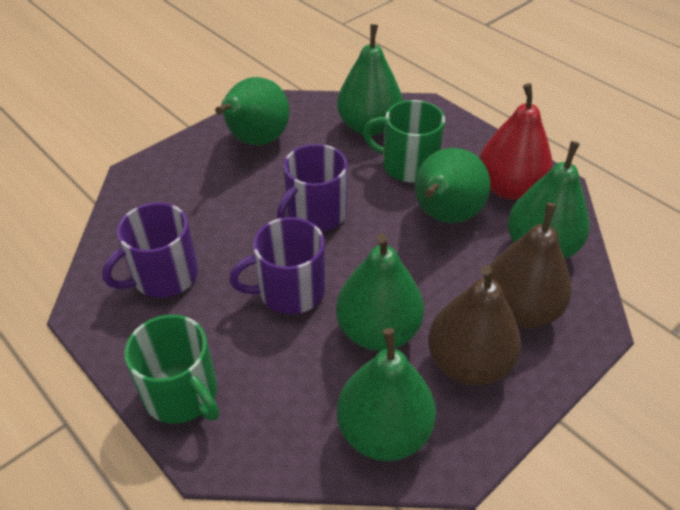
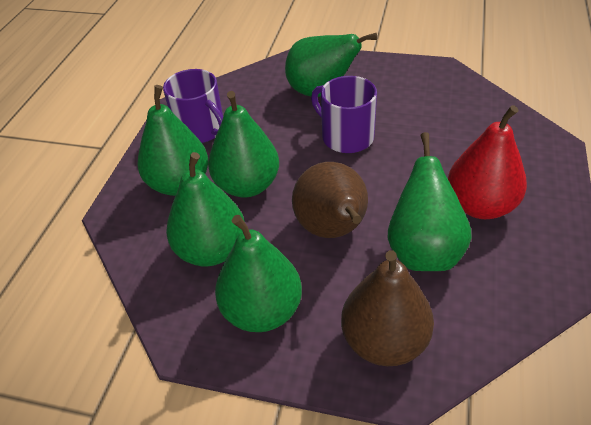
green mug: [124,315,219,424] [363,100,445,182] = 2 -> none = 0
purple mug: [102,202,198,298] [229,217,325,314] [277,144,348,232] = 3 -> [163,69,223,143] [311,76,377,153] = 2

